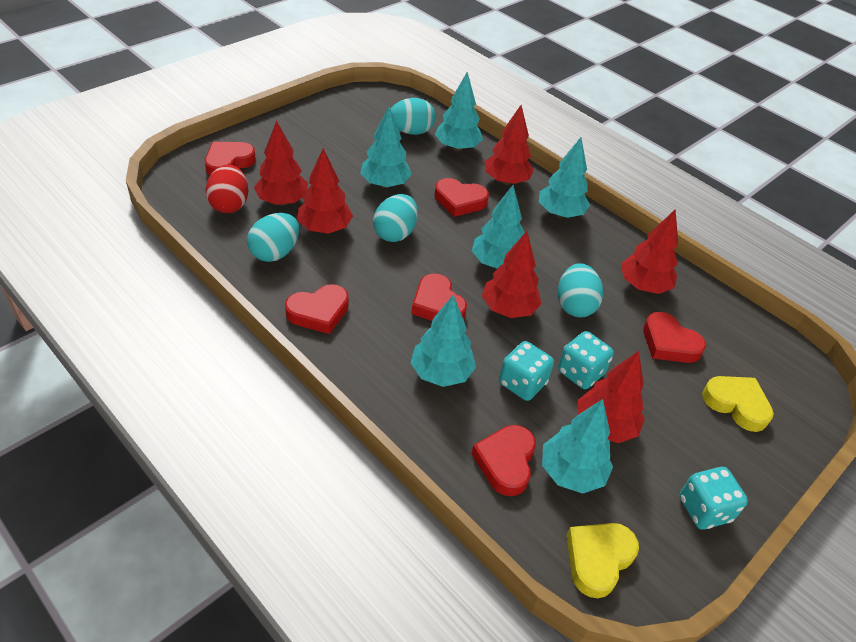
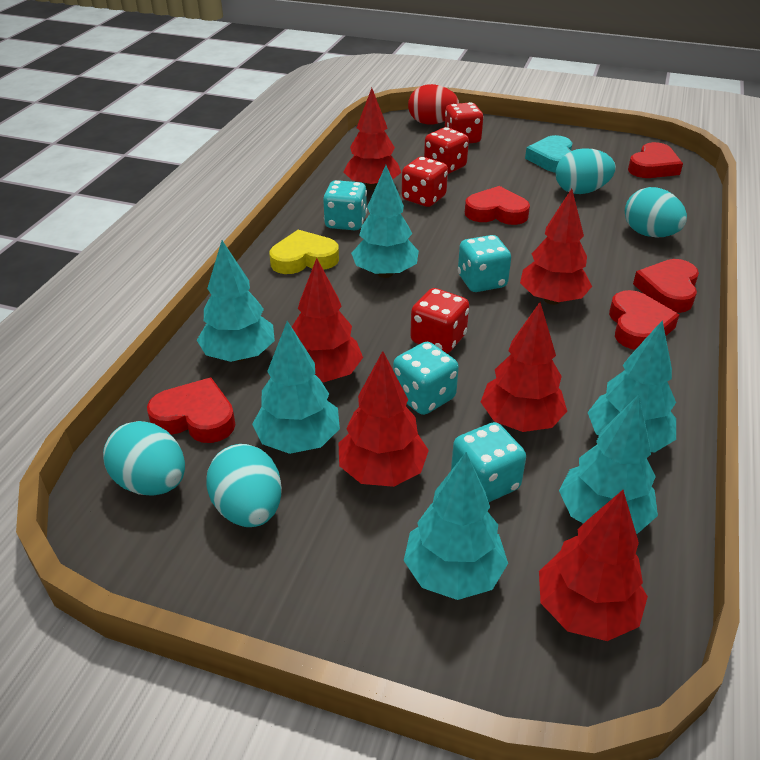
red dice: none = 0 -> [402,157,448,207] [410,288,469,353] [424,127,469,174] [445,102,484,143] = 4
red heart: [205,142,256,176] [285,284,349,334] [411,274,467,321] [435,178,489,217] [471,425,536,496] [643,312,706,363] = 6 -> [147,378,235,443] [465,186,530,225] [609,290,679,350] [628,142,683,178] [633,259,699,313] = 5
turquoise dice: [499,341,554,401] [558,331,614,389] [679,467,748,530] = 3 -> [323,180,367,230] [393,341,459,415] [451,422,526,502] [458,235,511,292] = 4
turquoise heart: none = 0 -> [525,135,572,173] = 1
yellow heart: [567,523,639,598] [702,376,774,432] = 2 -> [269,230,339,274] = 1

